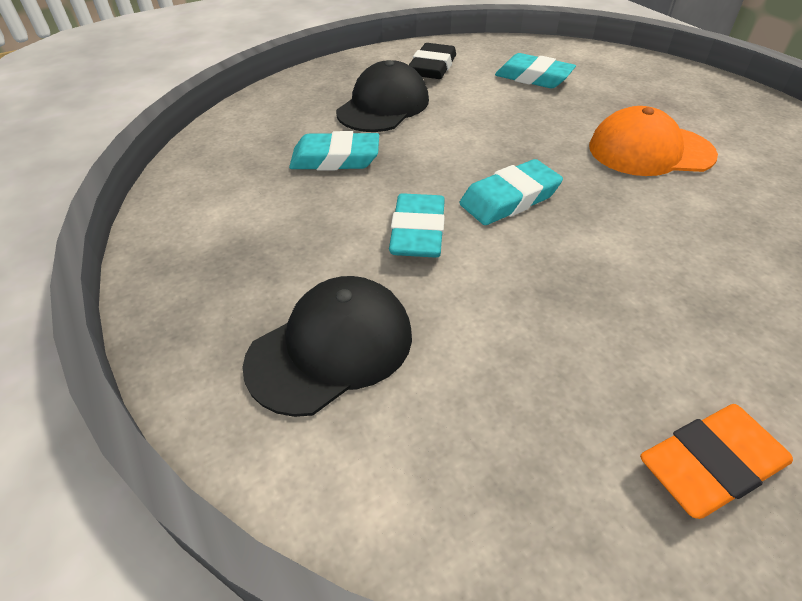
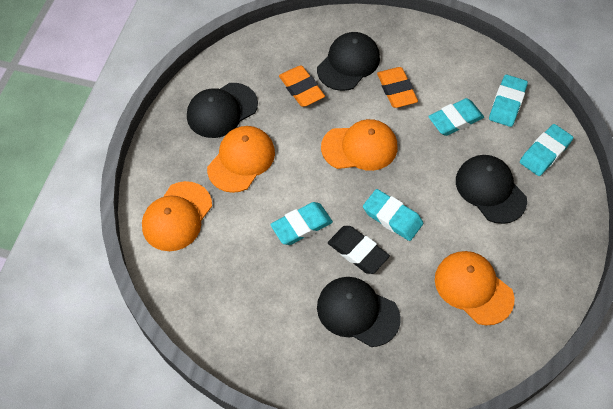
black cap: [242,276,412,417] [336,60,429,132] = 2 -> [187,83,258,138] [317,32,380,91] [317,277,401,347] [456,155,527,224] = 4
orange cap: [589,106,718,176] = 1 -> [142,181,212,251] [207,126,275,193] [321,119,397,171] [435,251,514,325] = 4
orange eraser: [640,404,793,519] = 1 -> [279,66,325,107] [377,67,418,108] = 2
turquoise eraser: [289,131,379,171] [389,193,445,258] [459,159,563,225] [495,53,576,88] = 4 -> [270,202,333,245] [363,189,423,241] [428,98,484,136] [489,75,528,127] [520,124,573,176] = 5

